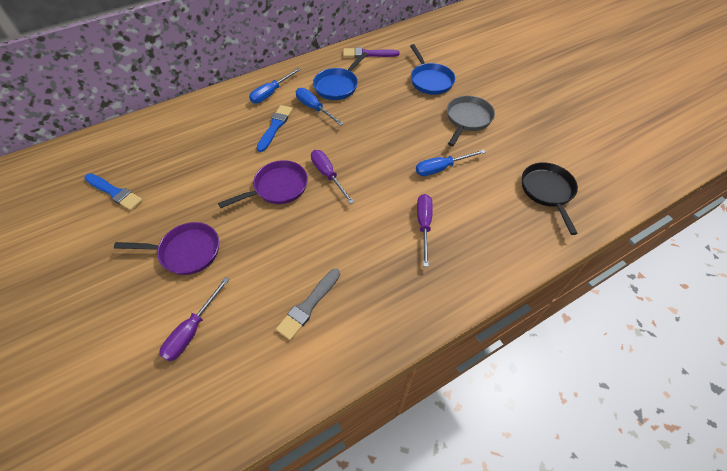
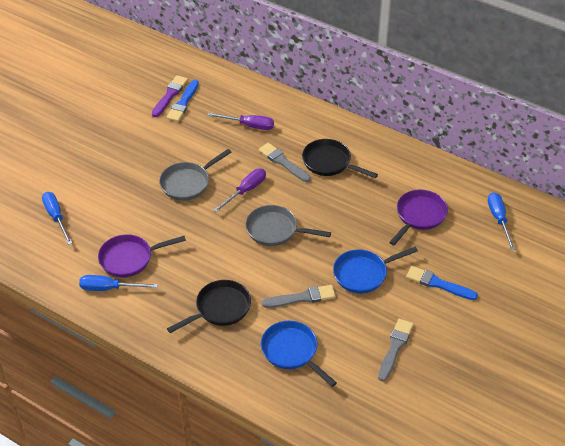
black pan: [522,162,578,235] = 1 -> [167,280,251,333] [302,139,378,178] = 2
grey brush: [276,269,340,340] = 1 -> [259,143,311,182] [262,285,336,308] [378,319,414,381] = 3
grey pan: [447,96,495,146] = 1 -> [159,149,232,201] [245,205,331,246] = 2
purple screwdriver: [159,277,230,362] [311,150,354,204] [417,194,433,267] = 3 -> [207,113,274,130] [213,168,266,213] = 2

